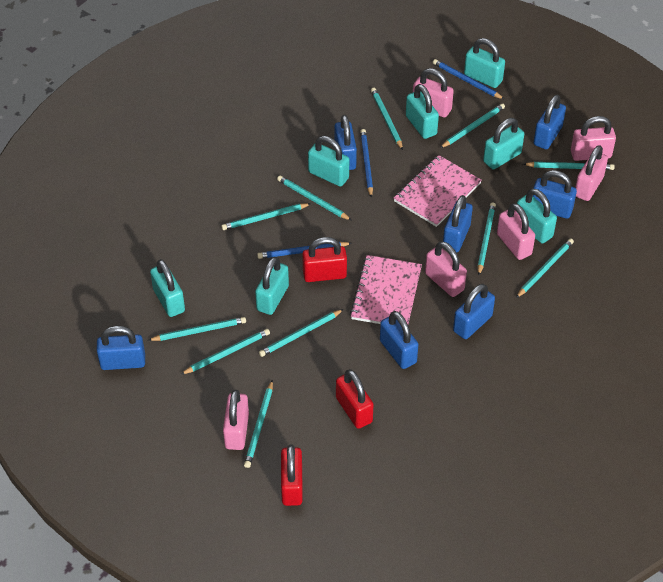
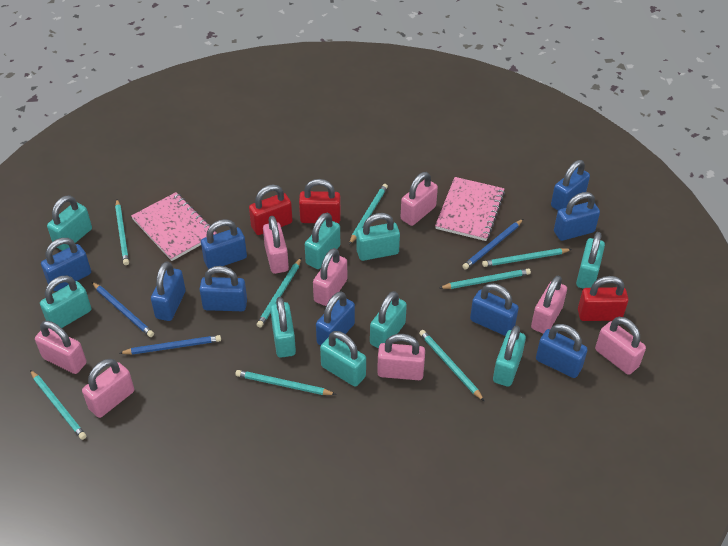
blue padlock: [97,326,145,370] [334,115,357,170] [380,311,418,369] [443,195,473,253] [453,284,495,339] [533,95,566,149] [533,170,577,219] = 7 -> [41,238,91,291] [151,261,186,321] [200,266,247,311] [201,219,247,269] [316,291,355,346] [470,283,519,336] [536,324,588,378] [551,160,590,210] [554,192,600,241] = 9
pink padlock: [223,390,249,450] [413,68,454,118] [425,241,467,297] [497,203,535,260] [571,116,616,161] [575,145,608,201] = 6 -> [35,321,87,374] [82,359,134,418] [263,216,289,274] [313,248,347,306] [377,334,425,380] [401,172,438,226] [531,275,567,334] [595,317,646,375] = 8
turquoise padlock: [150,259,185,317] [255,257,289,315] [308,136,349,187] [406,84,439,139] [464,38,505,88] [483,118,524,169] [516,188,557,243] = 7 -> [40,275,91,328] [47,195,92,251] [270,297,296,358] [305,213,340,269] [320,331,366,387] [356,213,400,261] [370,291,407,348] [493,325,526,387] [576,232,605,289] = 9
turquoise pencil: [149,317,246,341] [180,329,270,375] [221,203,311,230] [244,380,273,468] [259,309,344,357] [277,175,351,220] [371,88,403,150] [440,103,505,148] [478,203,496,275] [516,238,574,298] [523,162,615,170] = 11 -> [30,370,86,440] [115,199,129,265] [236,370,336,395] [257,257,302,328] [349,184,388,245] [419,330,484,401] [440,269,531,289] [482,248,572,267] = 8

